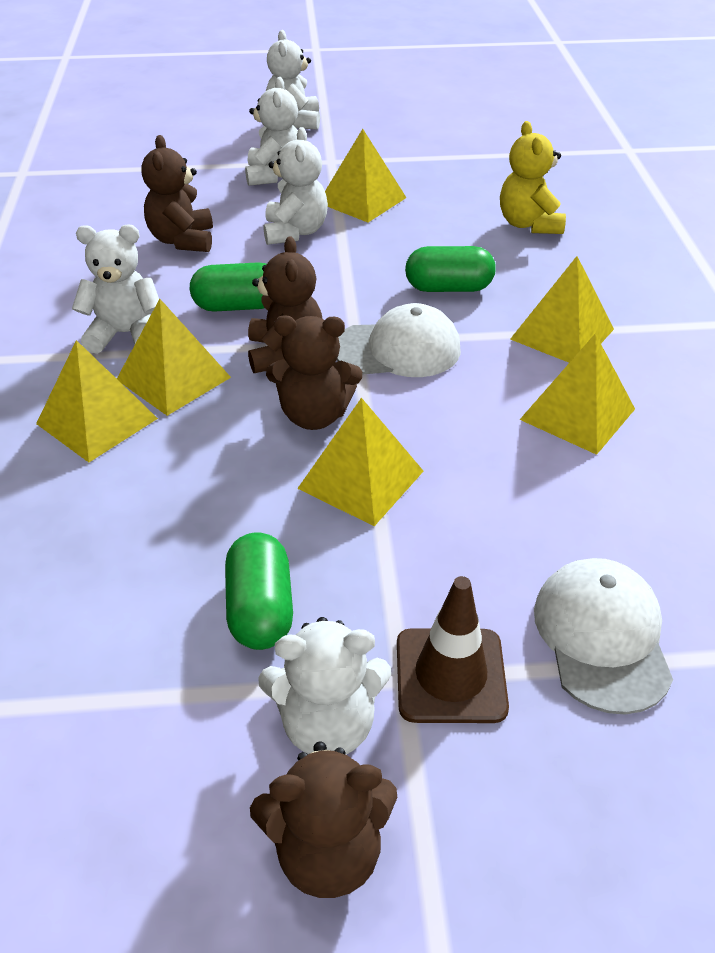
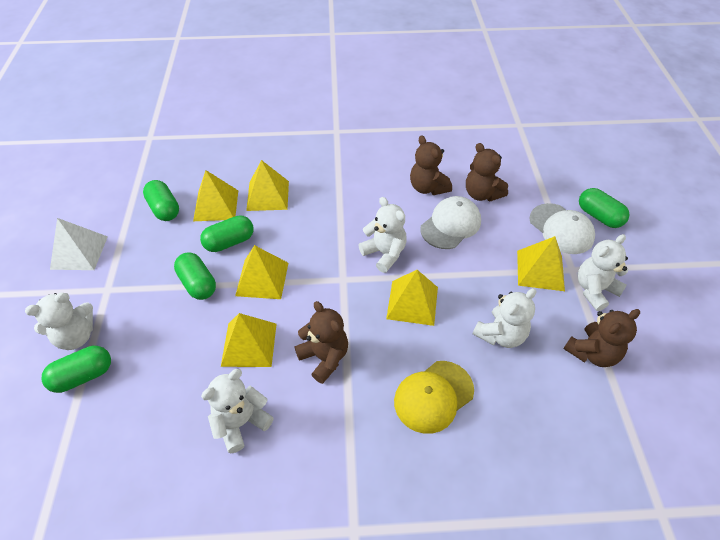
brown traffic cone: [397,576,509,723] = 1 -> none = 0
green capsule: [190,262,267,312] [225,532,293,650] [405,246,496,292] = 3 -> [42,346,111,393] [143,180,179,221] [174,252,216,300] [200,215,254,252] [579,188,630,228] = 5
white pyramid: none = 0 -> [50,218,108,270] = 1
yellow cap: none = 0 -> [394,361,474,434] = 1
yellow teddy bear: [500,121,566,234] = 1 -> none = 0

